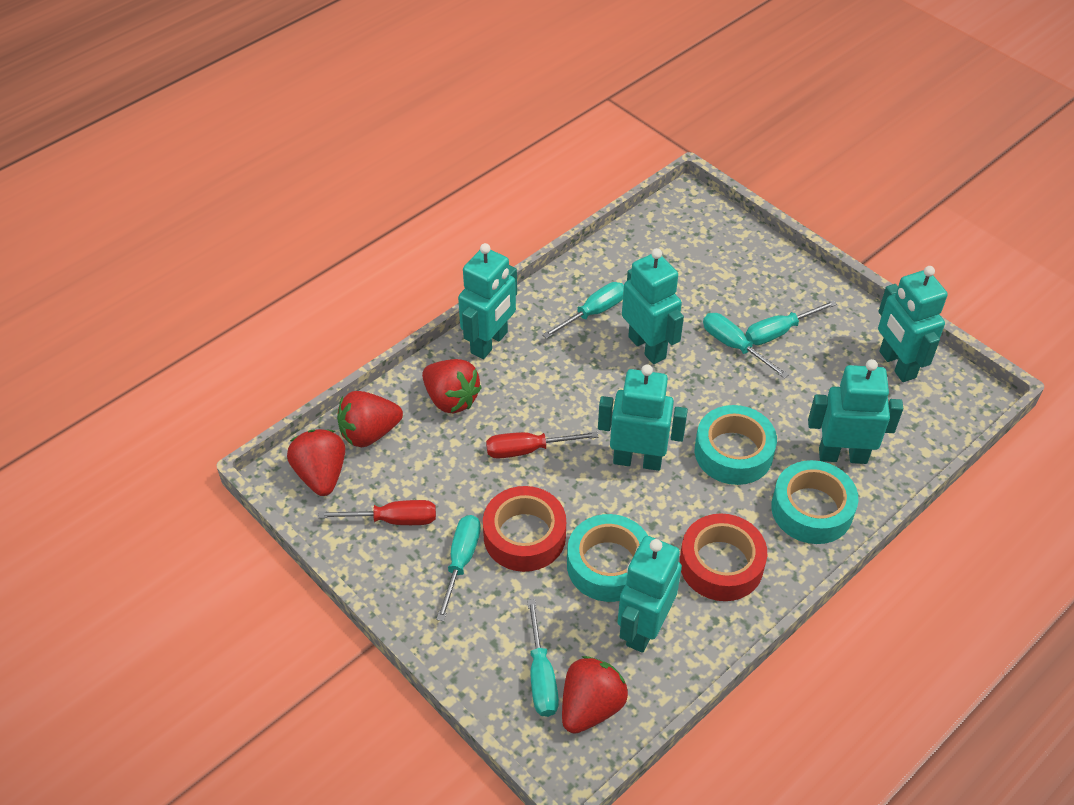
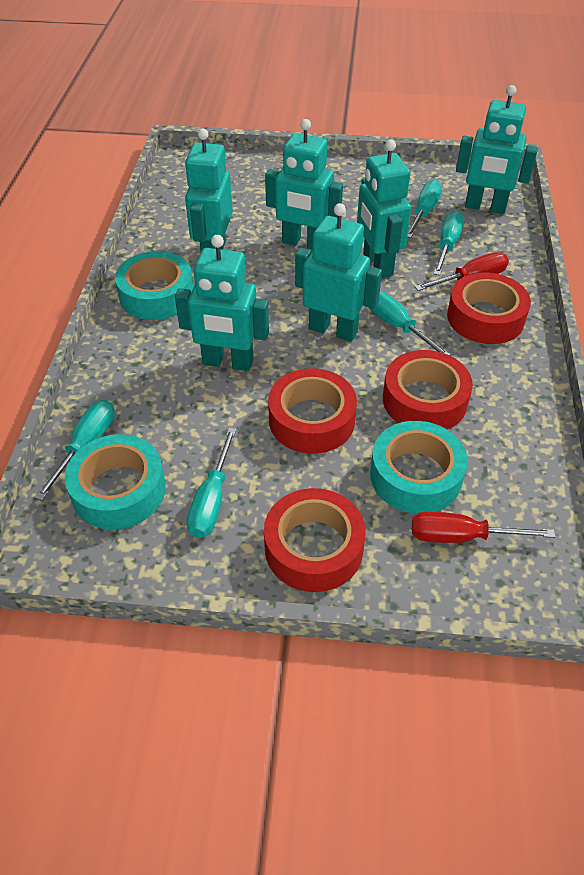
red strawberry: [287,429,345,496] [337,391,403,447] [422,359,482,413] [562,656,628,734] = 4 -> none = 0
red tape: [483,486,566,572] [680,514,767,601] = 2 -> [264,488,365,592] [268,368,357,454] [383,350,473,430] [447,272,531,344] = 4

